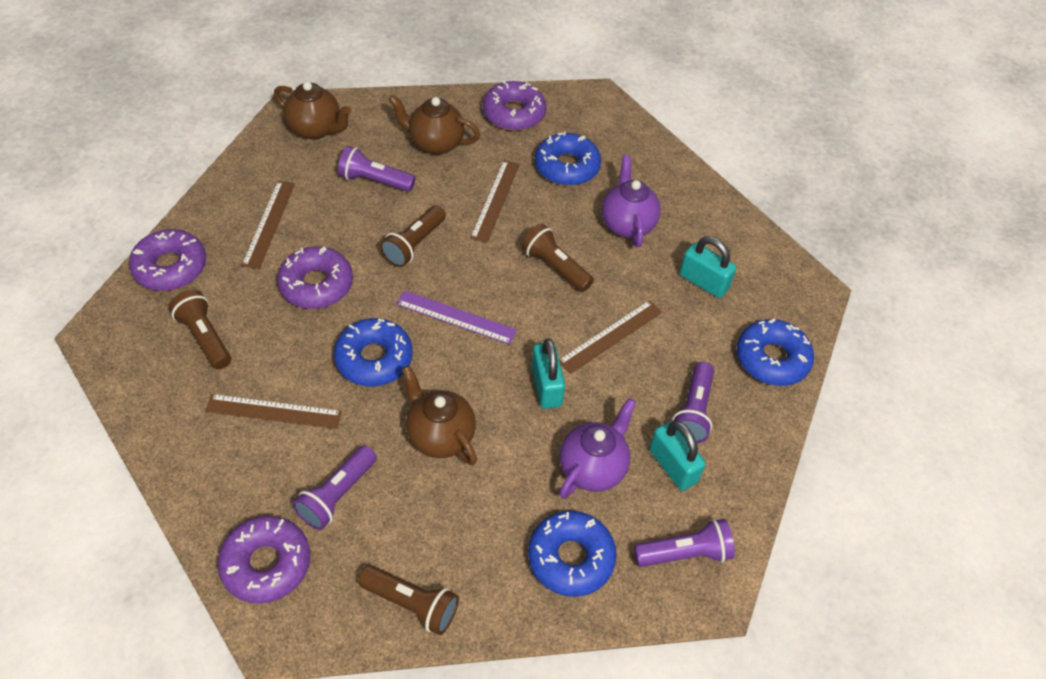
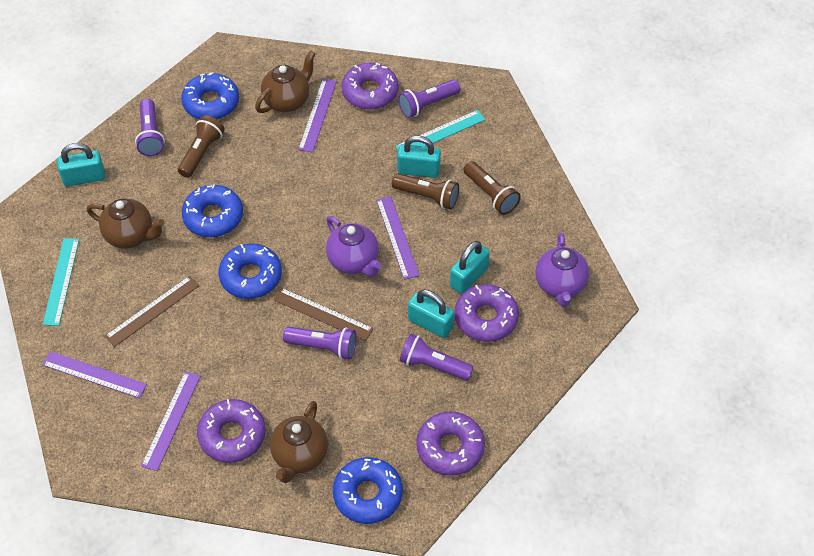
brown flashlight: [169,290,231,370] [358,565,459,635] [380,205,446,267] [521,224,594,292] = 4 -> [178,115,225,178] [392,173,459,209] [464,161,521,215] = 3
brown ruler: [205,394,342,429] [241,181,295,269] [470,160,520,243] [559,300,662,374] = 4 -> [105,276,199,347] [273,288,373,341] = 2
purple ruler: [396,290,517,345] = 1 -> [42,351,147,398] [141,372,201,471] [298,79,337,152] [376,196,420,280] = 4
turquoise padlock: [532,338,565,409] [649,421,706,491] [679,236,736,298] = 3 -> [57,143,105,187] [397,136,441,178] [408,290,454,338] [450,241,490,294] = 4
turquoise ruler: none = 0 -> [43,238,79,326] [395,110,485,150] = 2

